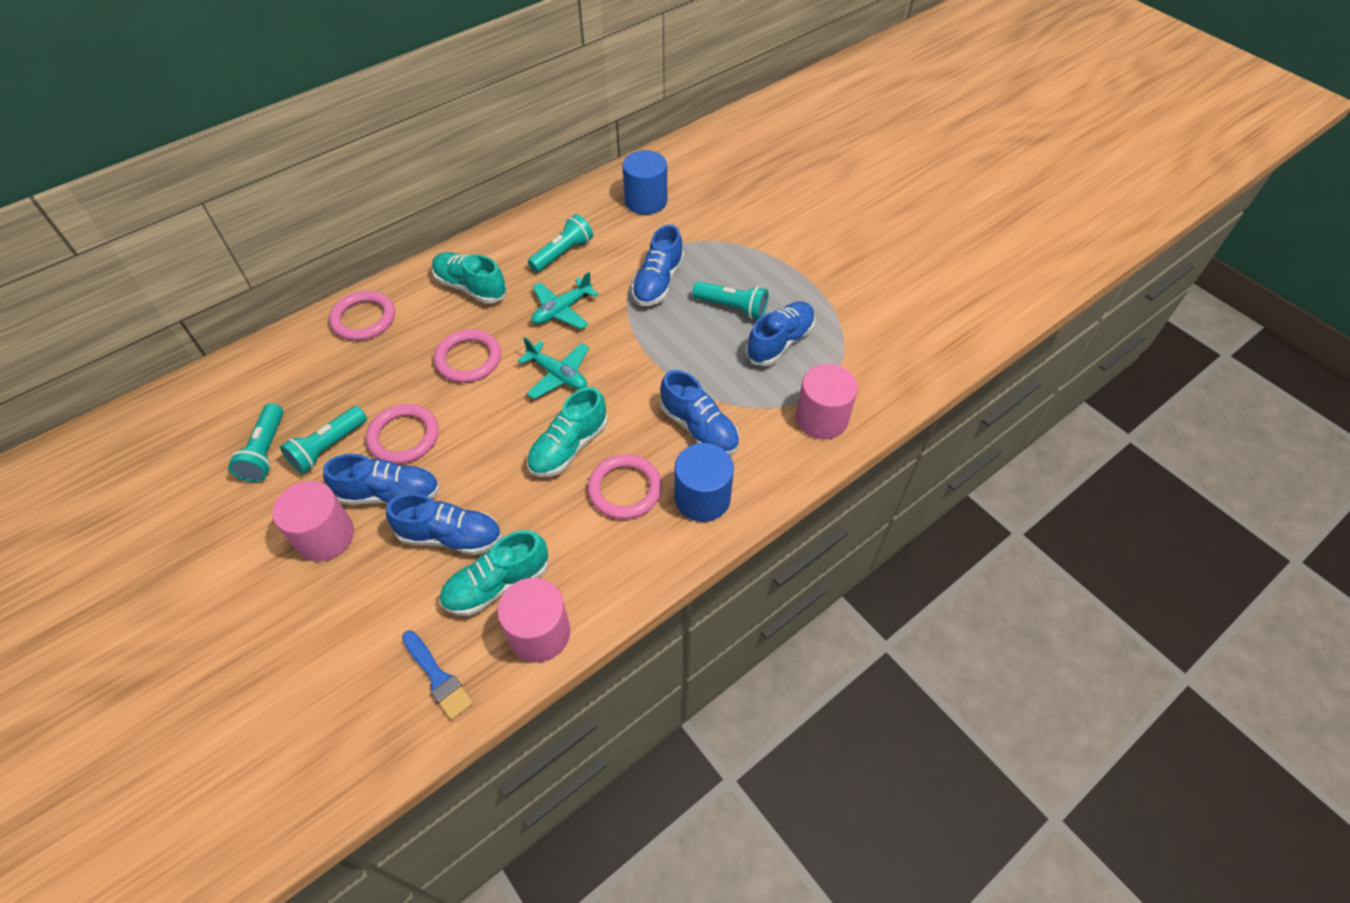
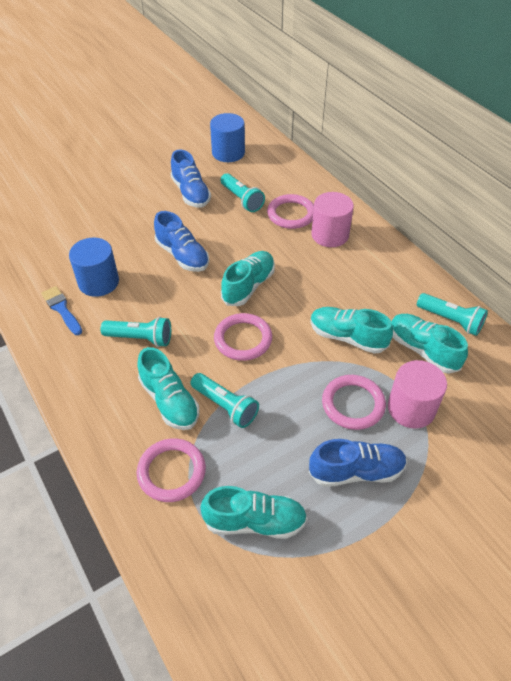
blue shoe: [323,454,440,505] [386,493,502,555] [631,224,684,306] [660,370,740,455] [746,302,815,366] = 5 -> [154,211,209,272] [170,149,211,207] [309,439,407,487] = 3
pink cylinder: [272,481,354,562] [497,578,570,662] [796,364,858,439] = 3 -> [311,192,354,247] [388,360,447,429] = 2
turquoise plane: [518,337,589,399] [531,272,599,329] = 2 -> none = 0
turquoise shoe: [432,252,507,304] [439,530,548,616] [527,387,608,477] = 3 -> [137,347,199,430] [200,486,307,539] [221,251,275,306] [310,307,393,354] [391,314,468,374] = 5

